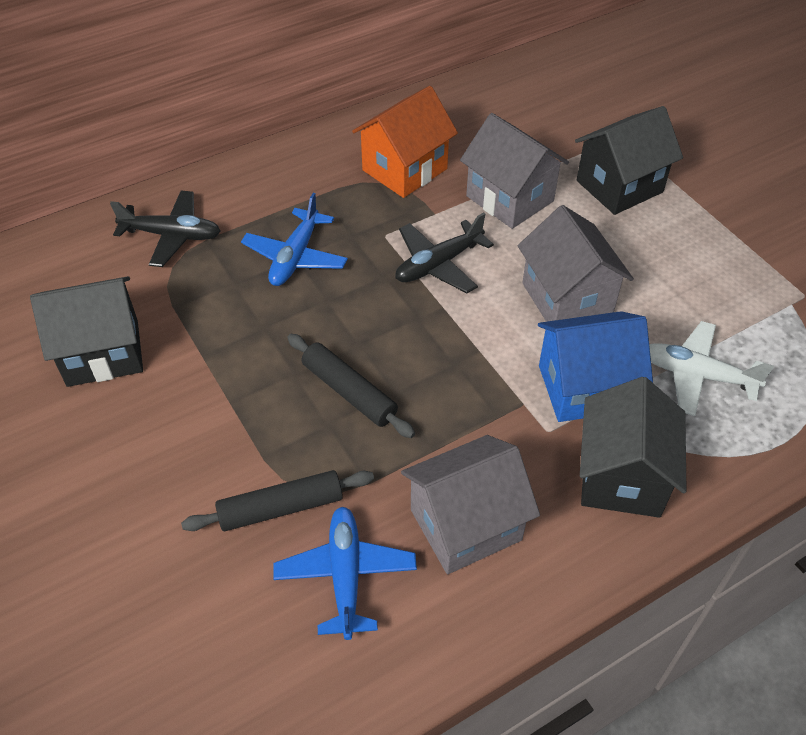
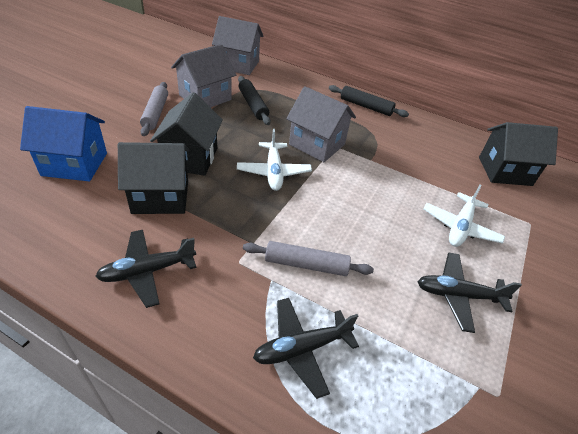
black plane: [110,190,220,267] [395,212,494,293] = 2 -> [95,230,196,308] [253,298,359,399] [418,253,522,333] = 3
blue plane: [241,193,348,286] [273,507,417,640] = 2 -> none = 0
grey rolling pin: none = 0 -> [140,82,168,136] [243,241,374,276] = 2
orange house: [352,86,458,198] = 1 -> none = 0
white plane: [649,321,774,416] = 1 -> [237,129,312,191] [423,185,505,247] = 2

